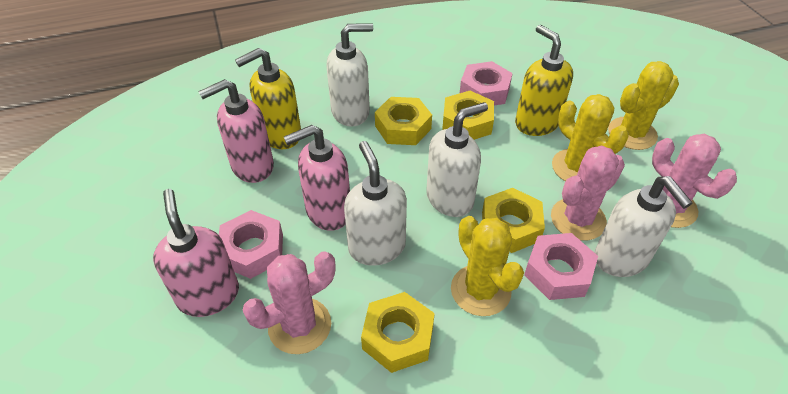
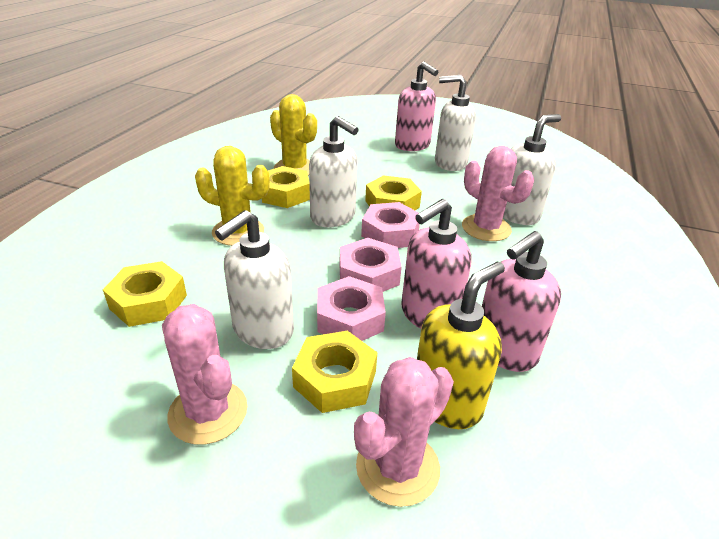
yellow cactus: [451,216,524,316] [552,94,629,181] [608,61,679,150] = 3 -> [195,146,270,246] [270,94,317,176] = 2
yellow soap dispenser: [235,48,301,149] [515,25,573,136] = 2 -> [417,262,505,429] = 1

